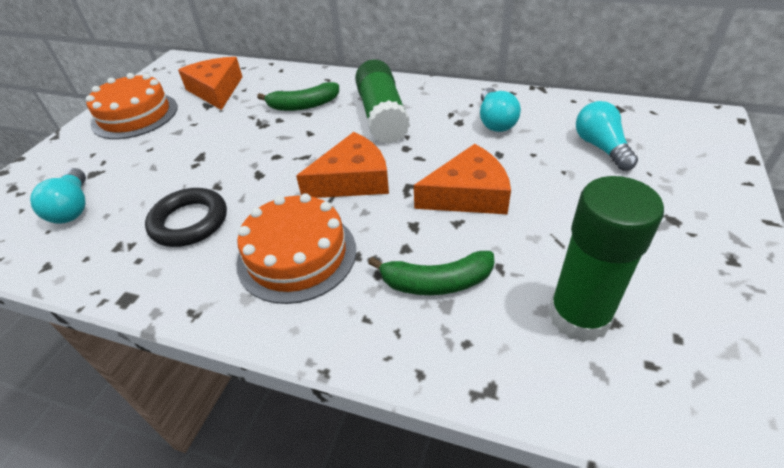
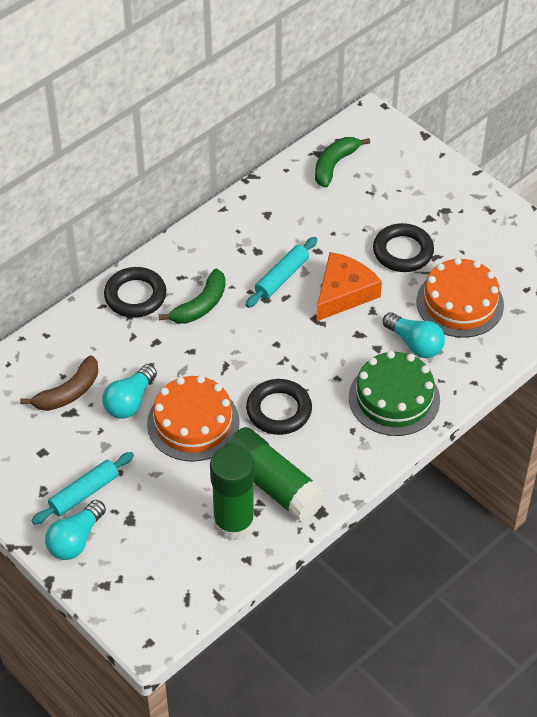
black ring: [145,188,227,247] = 1 -> [104,267,166,318] [246,379,312,435] [373,223,434,272] = 3
brown banana: none = 0 -> [20,355,98,411] = 1
green cake: none = 0 -> [349,351,440,436] = 1
orange cheese: [178,57,242,110] [296,132,389,198] [414,144,511,214] = 3 -> [316,252,382,322] = 1
turquoise rolling pin: none = 0 -> [32,452,134,525] [246,237,317,308] = 2

